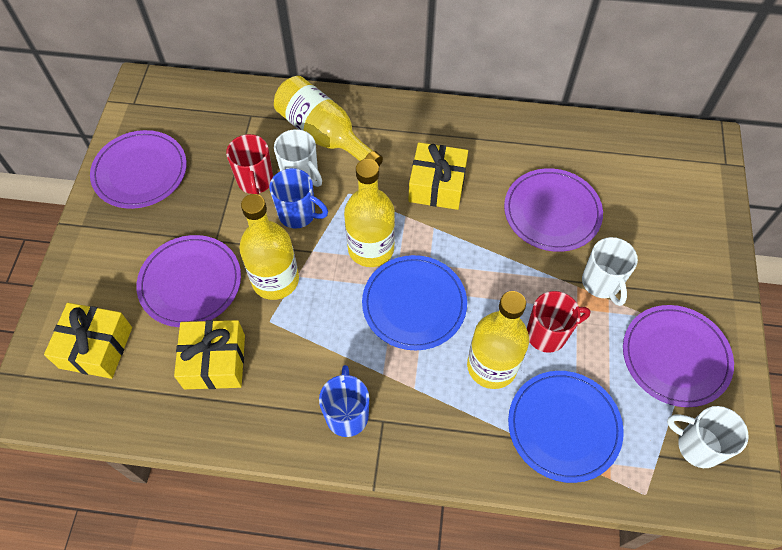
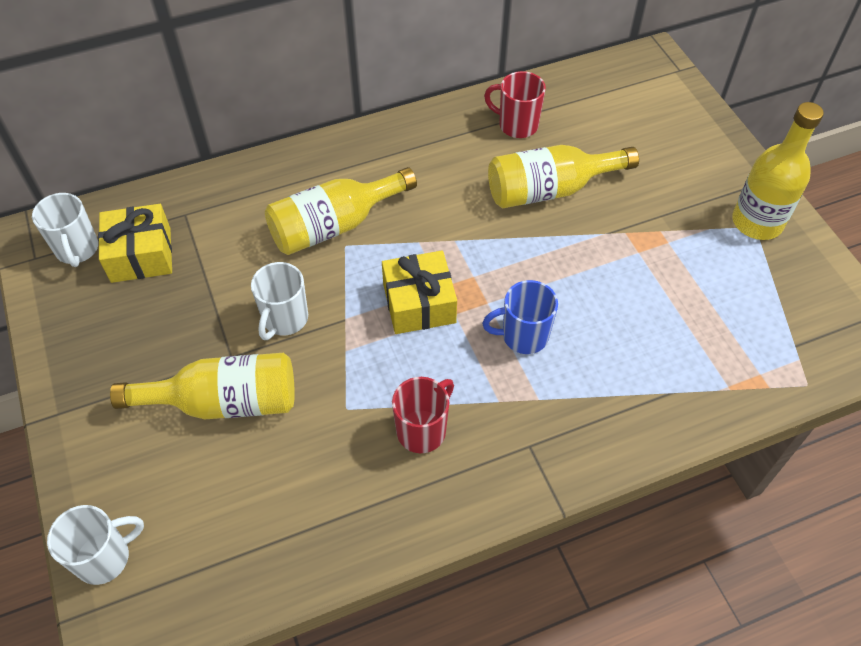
blue mug: [269,168,328,229] [319,365,369,437] = 2 -> [482,280,558,354] = 1
blue plate: [362,255,467,350] [508,371,624,483] = 2 -> none = 0
purple plate: [90,130,187,209] [137,235,241,327] [504,168,603,252] [623,305,734,407] = 4 -> none = 0
yellow gift: [44,303,132,379] [174,320,245,389] [408,142,468,210] = 3 -> [98,204,172,283] [382,251,457,334] = 2

